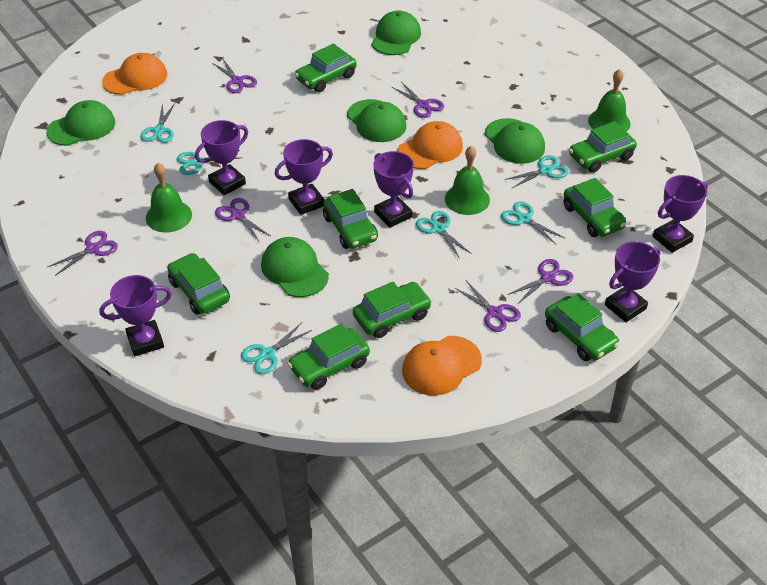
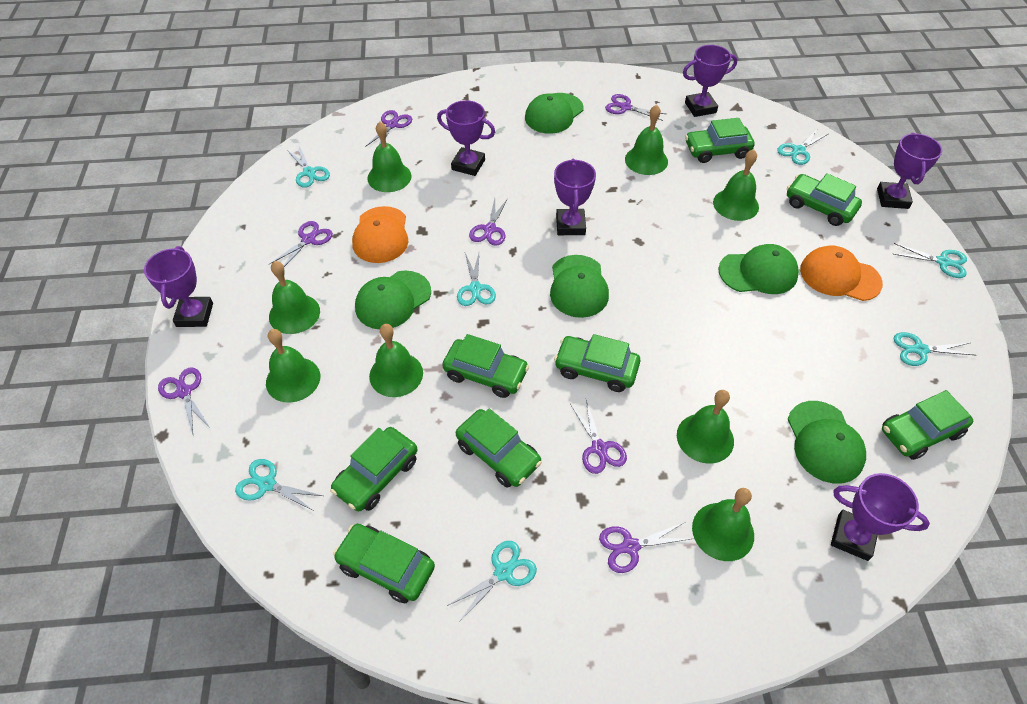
green bell: [146,163,192,233] [445,146,490,215] [588,69,631,132] = 3 -> [266,329,320,403] [269,261,320,334] [367,122,411,192] [369,324,423,397] [625,105,668,175] [677,390,734,464] [692,488,754,561] [713,149,759,221] = 8
orange cap: [102,53,167,95] [397,121,463,169] [402,336,482,396] = 3 -> [352,206,408,263] [800,246,883,301] = 2
purple scissors: [47,231,118,276] [212,59,257,93] [215,198,271,241] [392,82,444,118] [455,281,521,332] [507,259,573,304] = 6 -> [158,368,209,434] [269,221,333,267] [365,110,412,147] [469,198,508,246] [570,400,627,474] [599,522,690,573] [605,94,666,121] = 7
turquoise scissors: [140,103,175,143] [177,150,240,175] [241,322,312,374] [416,211,472,259] [501,201,565,244] [504,155,569,188] = 6 -> [235,459,323,511] [287,146,330,188] [447,541,537,622] [457,253,496,306] [777,128,828,165] [894,243,967,278] [894,332,977,366] = 7

